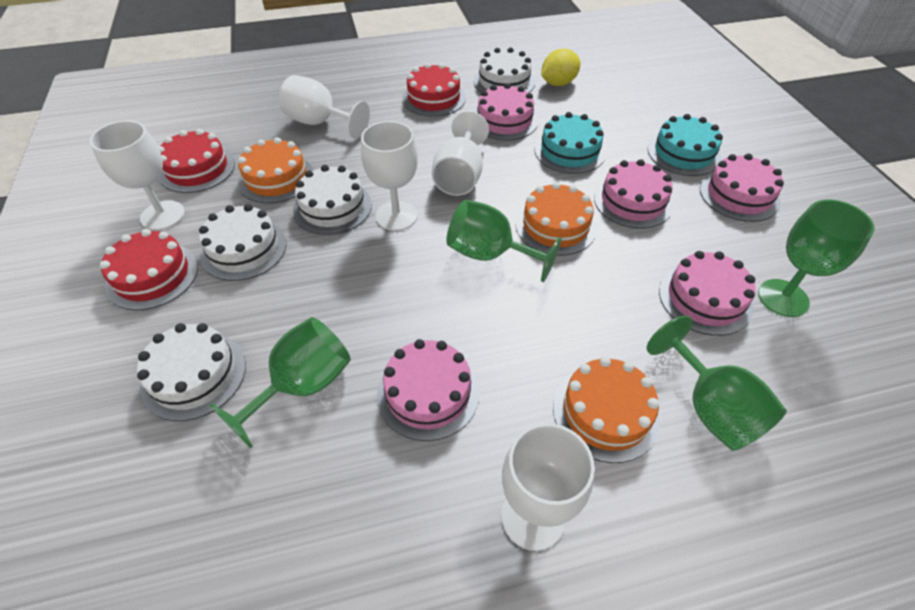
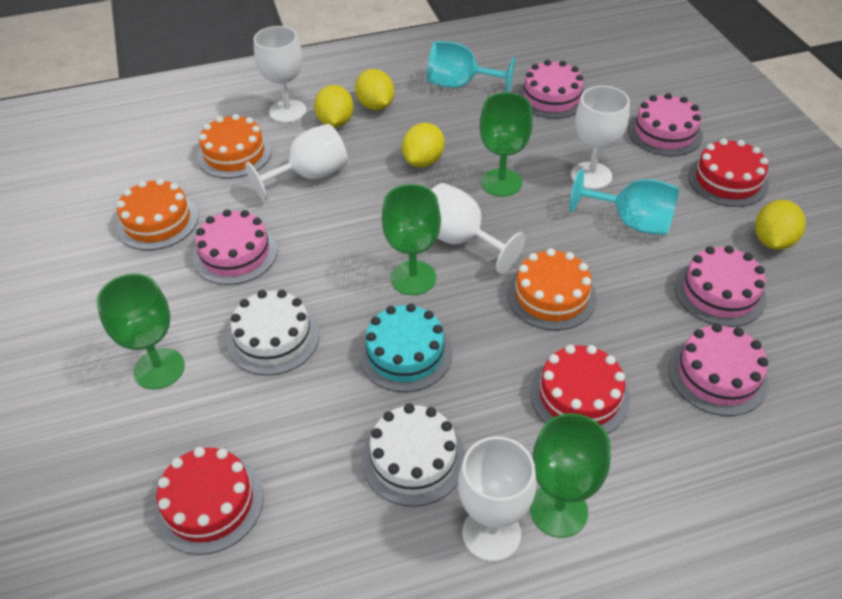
turquoise cake: [534,112,606,174] [648,114,723,176] = 2 -> [359,303,453,392] = 1
turquoise goblet: none = 0 -> [427,41,515,93] [569,169,679,235] = 2
white cake: [137,323,246,421] [199,204,287,281] [293,165,372,235] [474,48,535,93] = 4 -> [227,290,319,375] [362,404,465,507] = 2
yellow lemon: [541,49,580,86] = 1 -> [314,85,354,127] [355,69,394,110] [402,123,444,167] [755,200,806,250] = 4

